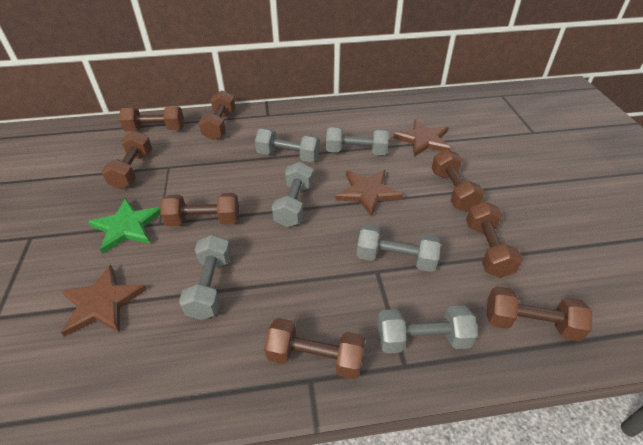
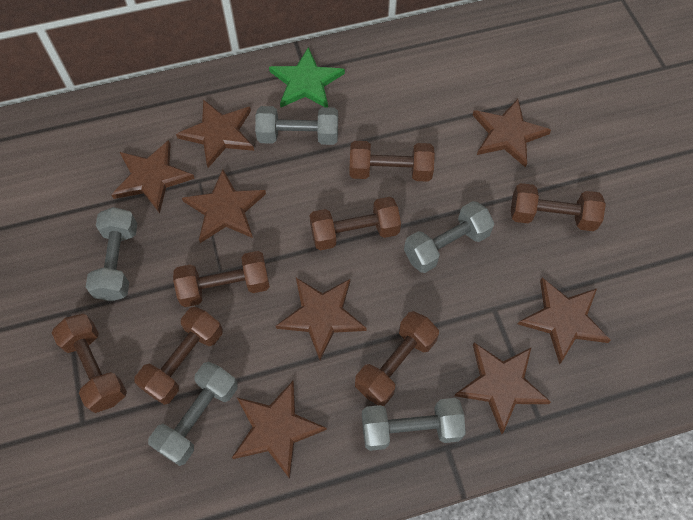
brown dumbbell: [102,131,152,189] [119,106,184,131] [160,193,239,227] [199,90,236,140] [264,318,365,379] [431,149,484,212] [466,201,523,278] [486,286,592,341] = 8 -> [52,314,127,413] [134,307,223,405] [173,251,270,307] [309,197,401,250] [350,141,435,182] [355,311,439,406] [511,183,606,231] = 7
brown star: [61,265,147,337] [336,170,403,217] [393,119,451,157] = 3 -> [111,140,195,213] [176,99,254,168] [182,169,266,243] [232,381,327,479] [276,278,367,360] [454,342,551,434] [473,99,551,168] [518,278,611,365] = 8
grey dumbbell: [179,234,231,320] [255,128,320,162] [272,162,313,227] [326,127,389,155] [357,225,441,272] [377,305,478,353] = 6 -> [86,207,137,301] [148,361,238,466] [255,106,338,145] [362,398,466,451] [404,201,495,273] = 5

